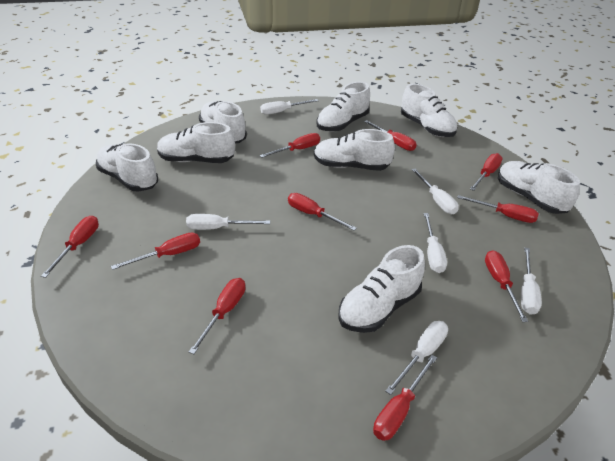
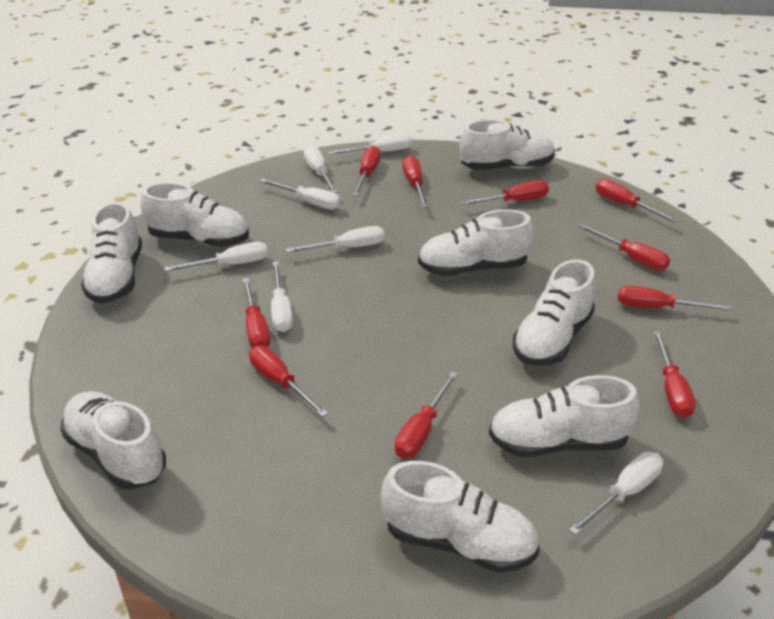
white screwdriver: [186,214,270,230] [260,99,318,115] [385,321,448,395] [412,169,459,214] [424,213,447,273] [521,247,542,315] = 6 -> [164,242,268,272] [260,179,341,210] [271,262,293,332] [285,226,385,253] [303,145,338,193] [328,134,412,155] [569,452,663,535] = 7

